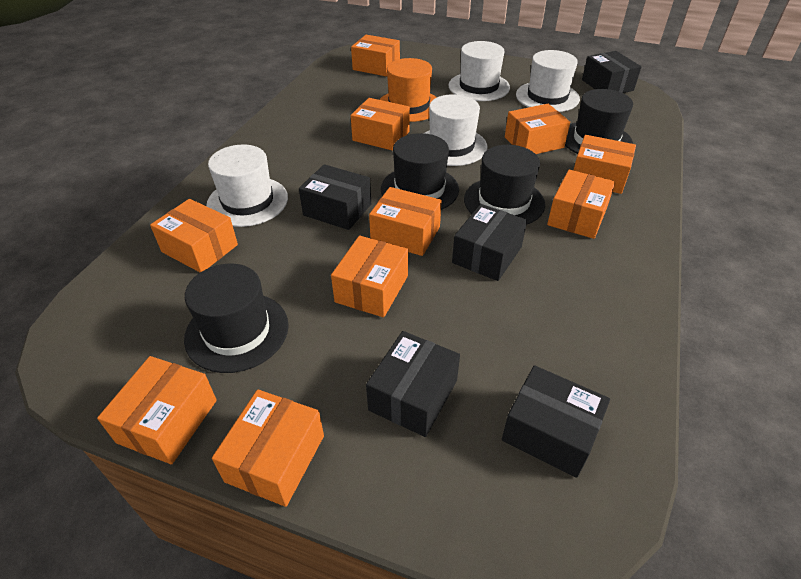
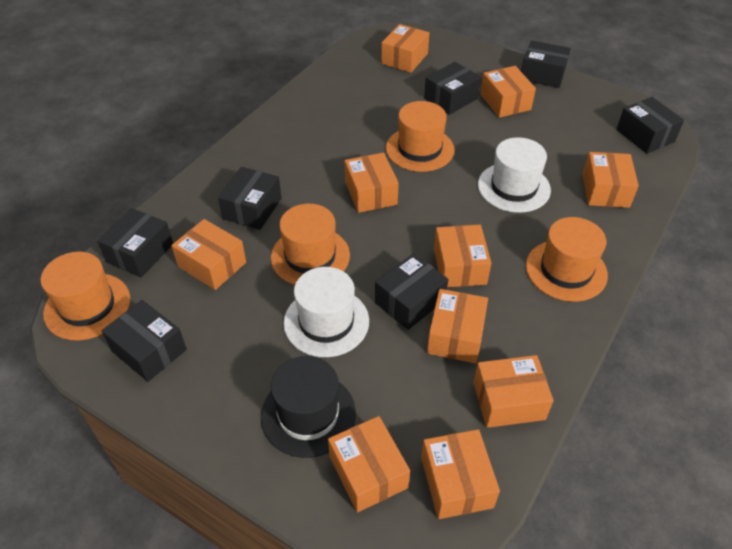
black box: [299,164,371,230] [366,331,460,437] [452,204,527,281] [502,365,610,478] [582,51,641,93] = 5 -> [97,208,173,278] [102,300,187,382] [218,167,281,230] [375,253,448,330] [424,62,481,115] [521,40,571,88] [617,97,684,154] = 7
black hat: [184,264,289,373] [381,133,459,210] [464,145,545,225] [565,89,633,154] = 4 -> [261,356,356,458] = 1
orange hat: [379,58,437,122] = 1 -> [41,252,130,340] [271,204,350,285] [386,101,454,172] [526,217,608,302] = 4
white hat: [206,145,288,227] [424,94,488,166] [449,41,510,101] [516,50,580,112] = 4 -> [284,267,369,357] [478,137,551,213] = 2

